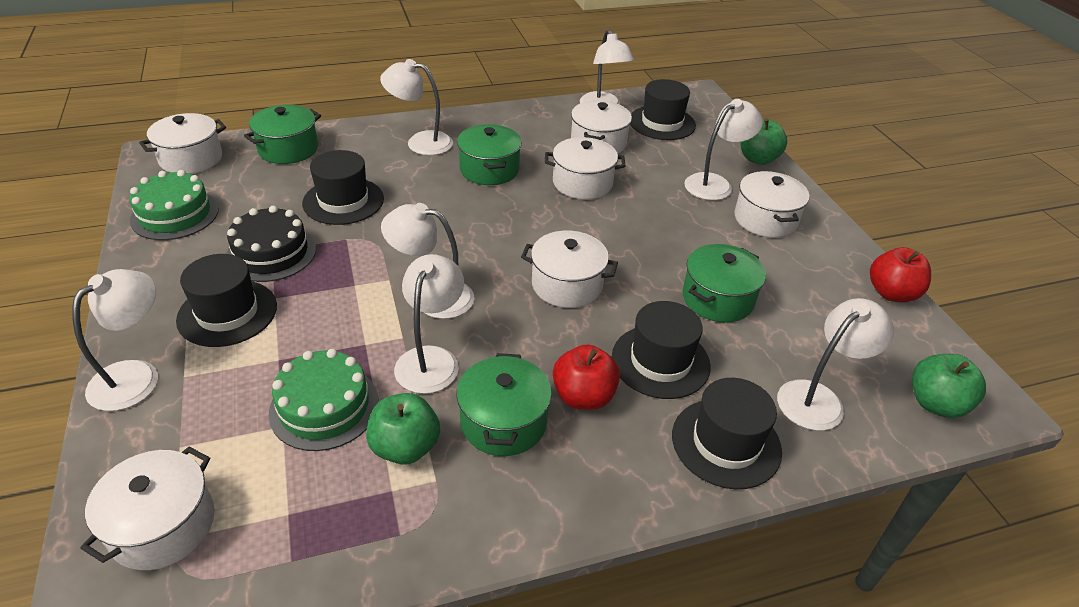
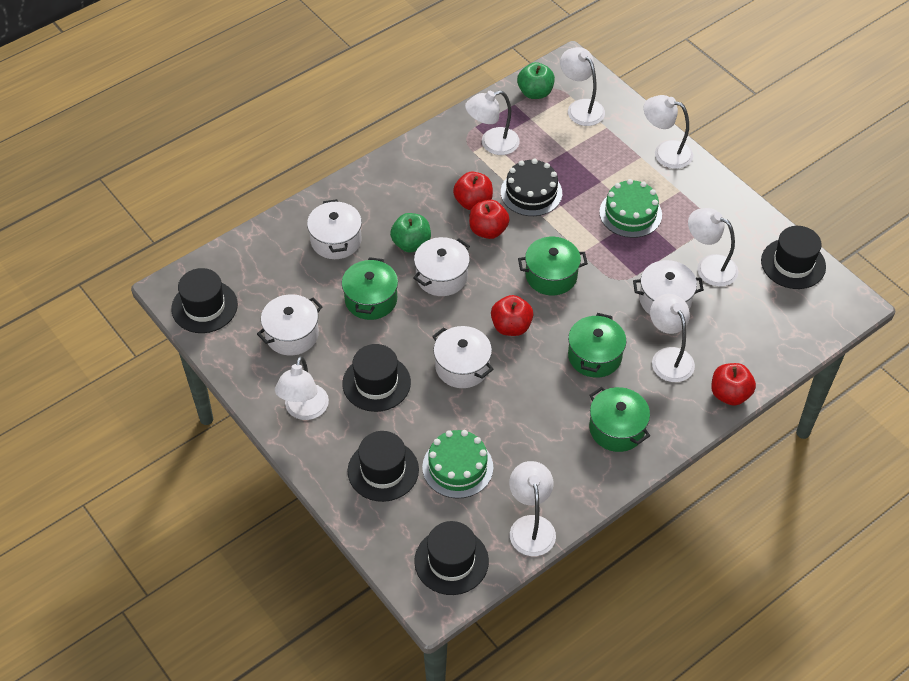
green apple: [366,393,440,465] [741,118,787,165] [912,354,986,418] = 3 -> [390,213,431,252] [517,62,555,99] = 2
red apple: [553,345,620,410] [870,247,931,302] = 2 -> [453,172,493,210] [469,200,510,239] [491,295,533,336] [711,363,756,406] = 4
white pot: [80,446,215,570] [139,113,226,174] [521,231,618,308] [545,137,626,199] [571,100,632,154] [734,171,810,238] = 6 -> [257,294,322,356] [307,199,362,259] [413,237,470,296] [432,326,493,388] [633,260,704,315] = 5

